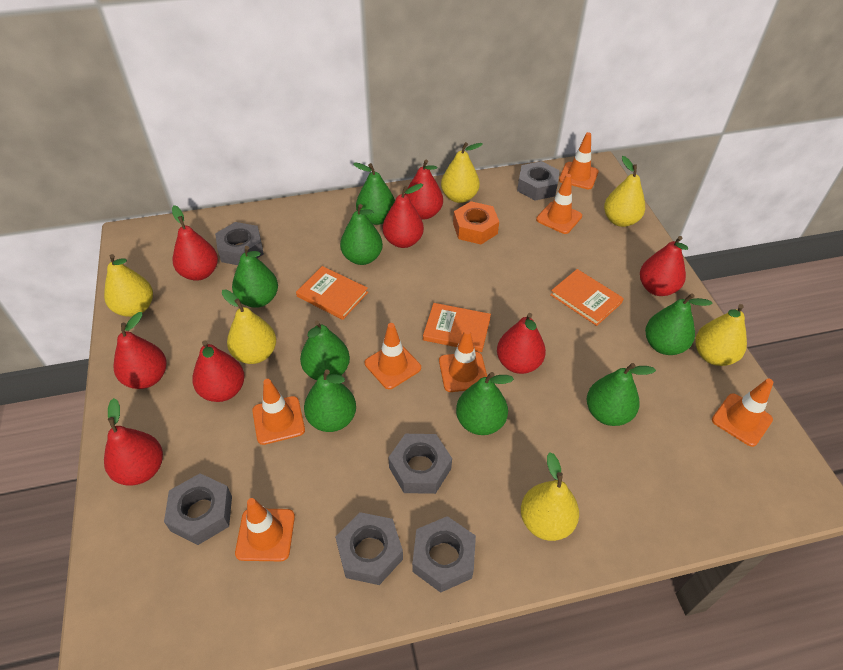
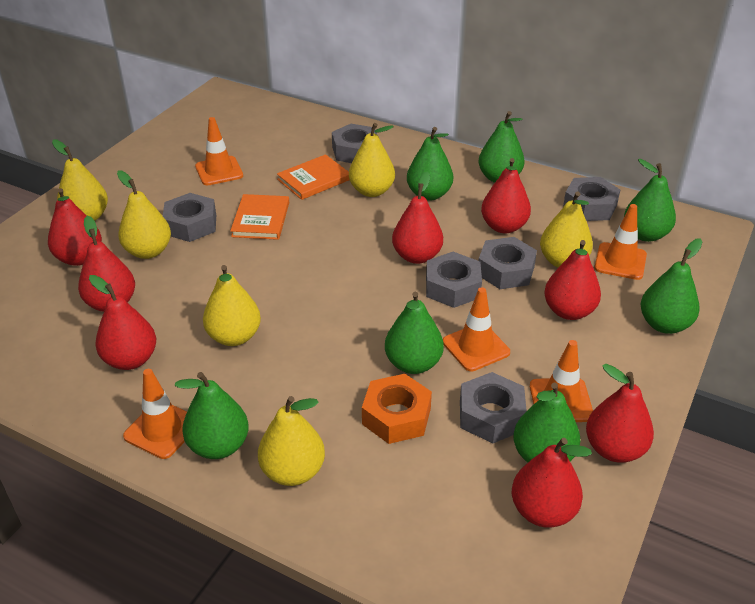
green pear: [232,246,278,308] [300,320,350,380] [304,369,356,432] [340,204,383,265] [353,162,395,225] [456,372,514,435] [587,363,656,426] [645,293,712,355] = 8 -> [174,372,249,459] [385,292,444,374] [407,127,453,201] [479,111,525,183] [513,382,580,463] [624,159,676,242] [641,238,702,334] = 7
orange book: [296,266,368,320] [423,303,491,352] [550,269,624,326] = 3 -> [230,194,289,240] [277,154,349,200] = 2
orange traffic cone: [235,498,295,561] [252,379,305,445] [365,323,421,389] [439,329,487,392] [536,174,582,234] [559,132,599,189] [712,378,773,447] = 7 -> [123,369,187,459] [195,117,243,186] [443,287,510,371] [530,340,593,422] [594,204,647,280] = 5

